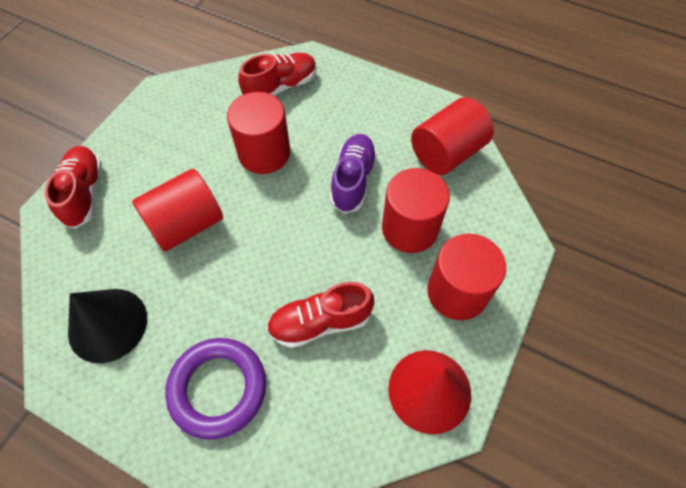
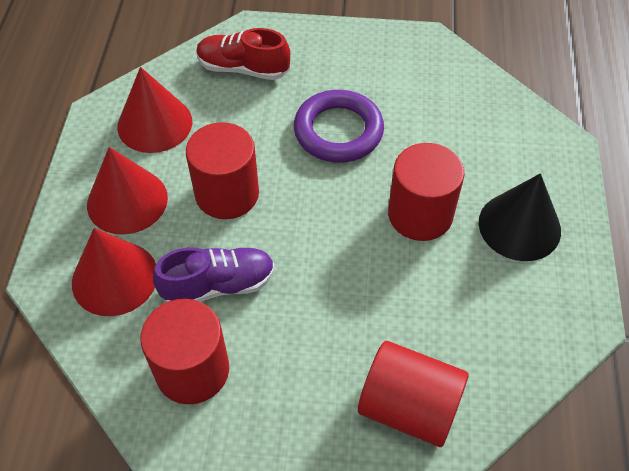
red cone: [388,350,471,435] = 1 -> [72,228,156,316] [87,147,168,235] [117,67,192,153] = 3
red cylinder: [132,169,223,252] [227,92,290,174] [382,168,450,253] [411,97,494,175] [427,234,506,320] = 5 -> [140,299,229,404] [186,122,259,219] [358,341,469,447] [388,143,464,241] = 4
red shoe: [45,146,102,229] [238,53,317,96] [267,282,374,348] = 3 -> [196,28,290,80] = 1

